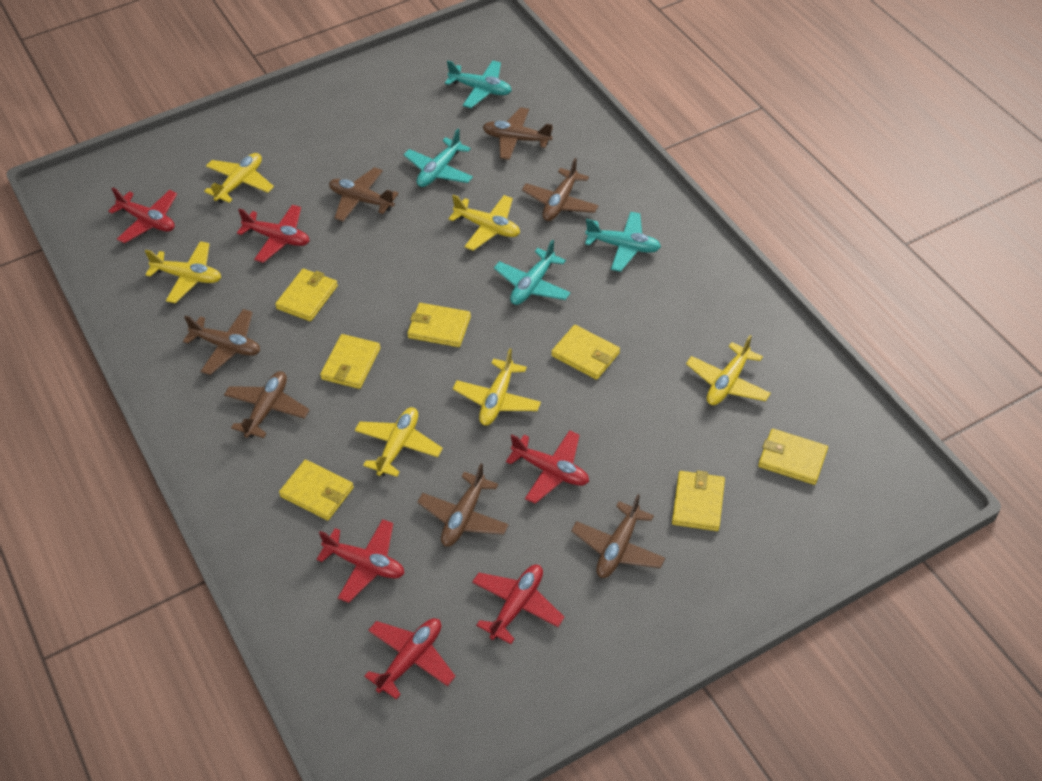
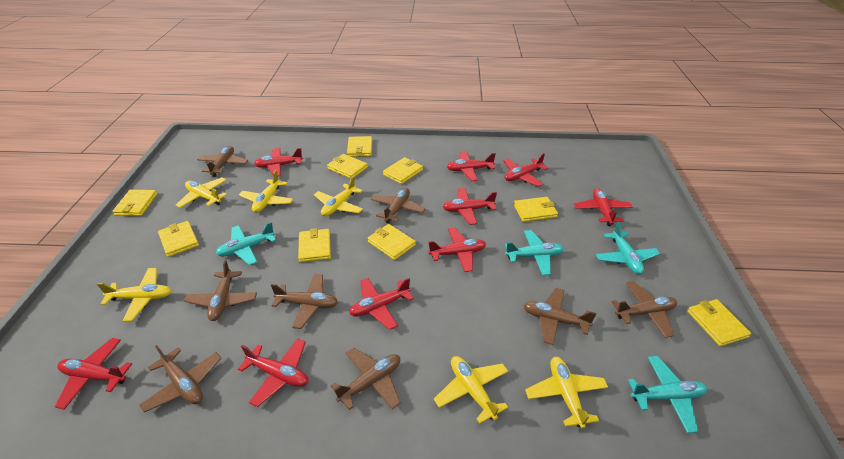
brown plane: [183,309,260,375] [224,371,310,438] [329,167,399,221] [417,464,509,547] [483,107,553,160] [522,158,599,221] [571,494,665,578] = 7 -> [139,345,221,412] [184,260,257,321] [197,146,248,177] [271,274,338,329] [331,347,401,410] [371,188,426,223] [523,288,596,345] [612,281,677,338] = 8
red plane: [108,188,177,243] [237,205,309,263] [316,519,405,603] [364,618,456,700] [472,565,565,644] [506,430,589,504] = 6 -> [55,338,132,410] [238,338,308,407] [254,148,303,176] [349,278,414,330] [428,228,486,272] [443,188,497,225] [447,151,496,181] [503,153,548,187] [574,188,633,226] = 9
yellow wallet: [275,269,338,321] [279,460,354,521] [320,334,381,389] [407,303,471,347] [551,325,620,380] [672,470,725,531] [758,429,828,485] = 7 -> [113,190,157,216] [158,221,199,257] [298,228,331,262] [327,154,368,179] [347,136,372,157] [368,224,416,260] [383,157,423,184] [514,197,558,222] [687,299,751,346] = 9

